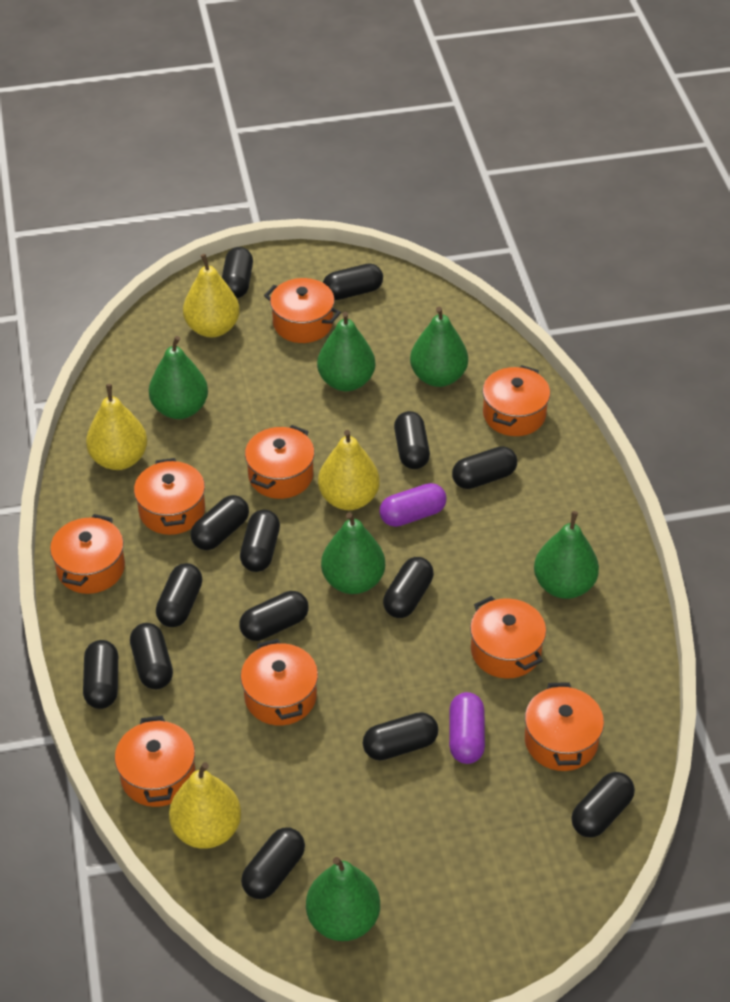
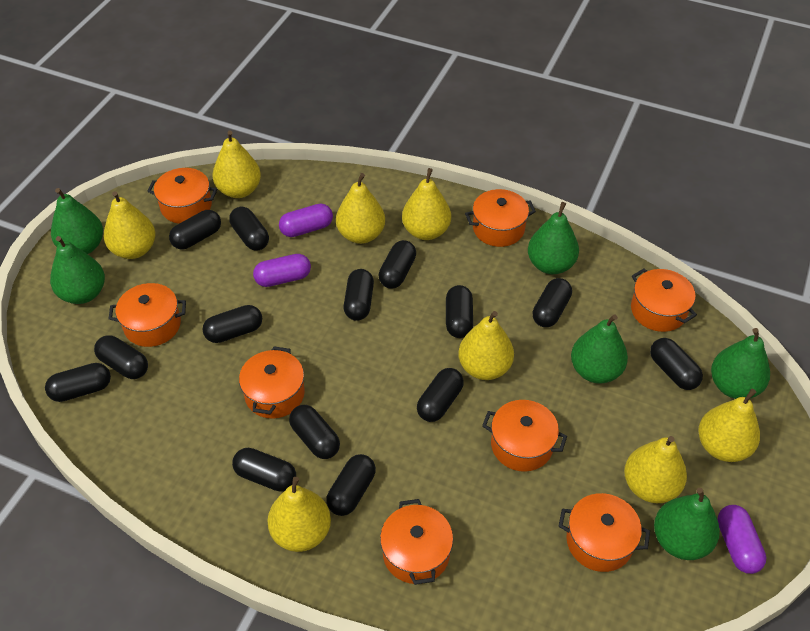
orange pot: [50,514,125,594] [115,716,195,807] [134,458,205,535] [241,639,318,725] [245,425,315,499] [264,278,341,343] [470,596,546,678] [482,365,550,436] [525,682,604,771] = 9 -> [109,283,186,347] [147,168,217,224] [239,346,305,419] [380,499,453,585] [465,189,536,247] [482,400,567,472] [558,493,650,572] [631,269,697,332] = 8
purple capsule: [380,483,446,527] [449,692,485,764] = 2 -> [253,254,311,287] [279,204,333,237] [717,505,766,574] = 3
yellow pear: [86,384,147,470] [169,762,241,849] [183,254,240,337] [318,430,380,510] = 4 -> [104,191,156,259] [213,130,261,198] [267,477,331,552] [336,173,385,244] [402,168,451,240] [458,311,514,380] [624,436,687,503] [698,389,760,462] = 8

